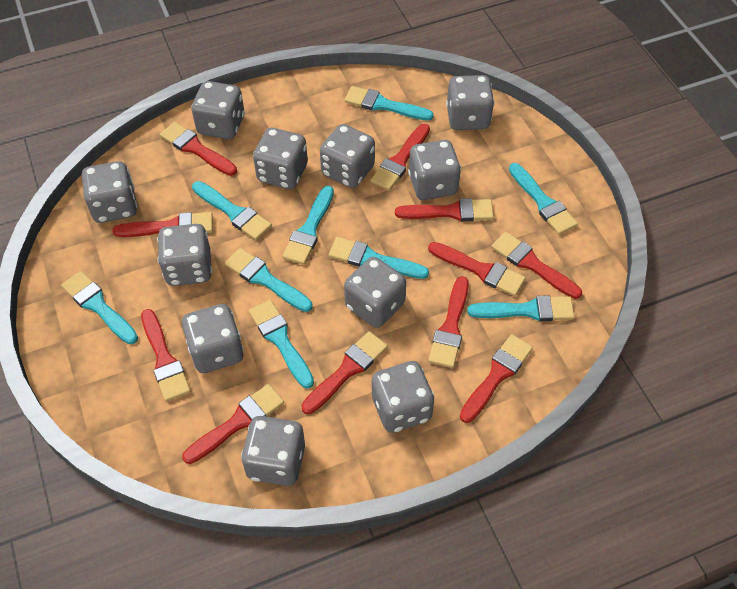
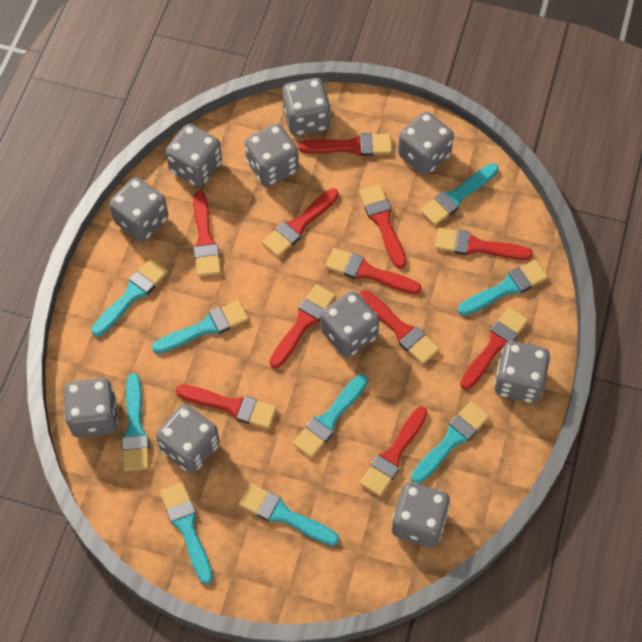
grey dice: [82,161,137,223] [157,224,212,286] [182,304,244,373] [191,81,245,139] [241,416,305,486] [253,128,308,189] [320,124,375,188] [344,257,406,328] [372,361,434,433] [408,140,461,200] [446,75,495,130] = 11 -> [64,378,118,438] [109,177,168,242] [156,404,220,473] [166,124,222,187] [245,124,299,186] [282,78,331,136] [321,291,379,358] [392,482,450,547] [398,112,454,175] [494,341,551,403] = 10

